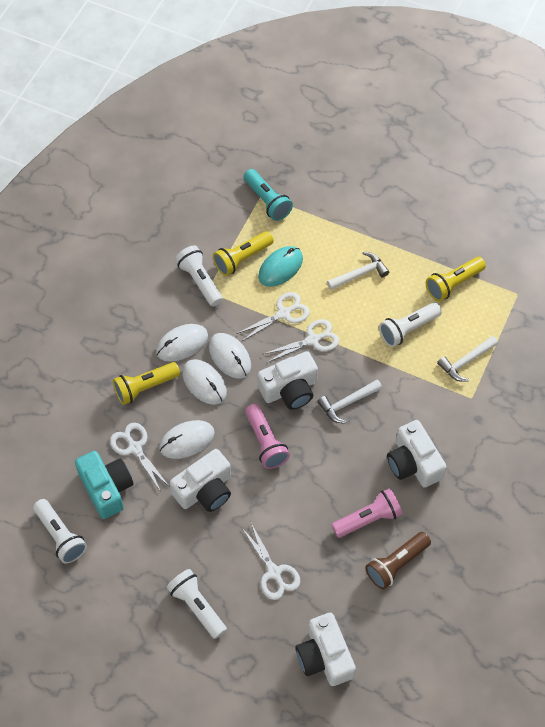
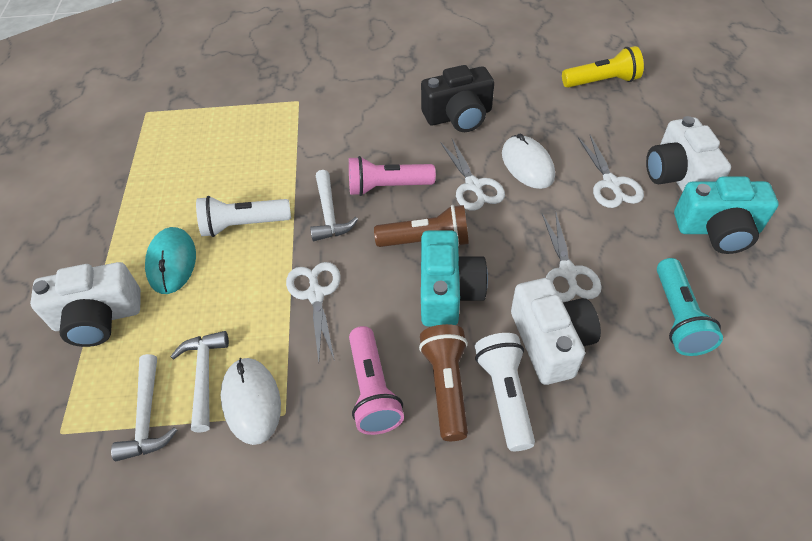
black camera: none = 0 -> [421,65,494,132] = 1
brown flashlight: [365,532,431,589] = 1 -> [374,205,469,247] [419,324,468,441] = 2
turquoise camera: [75,451,134,519] = 1 -> [421,230,488,327] [674,177,779,254] = 2
white camera: [170,449,231,512] [258,351,318,410] [295,613,356,686] [387,420,447,488] = 4 -> [30,262,141,347] [511,278,601,385] [646,116,731,192] = 3
white flashlight: [33,499,87,564] [166,569,227,639] [175,246,223,307] [379,302,442,347] = 4 -> [196,196,291,237] [475,333,535,451] = 2
white mouse: [156,324,208,362] [159,420,215,459] [182,359,227,405] [209,333,251,379] = 4 -> [221,358,281,445] [502,134,555,189] = 2
yellow flashlight: [113,362,180,405] [213,231,274,276] [426,257,486,302] = 3 -> [562,46,644,88] = 1

